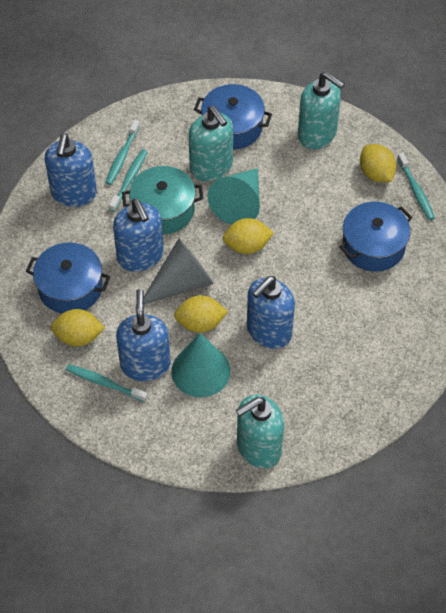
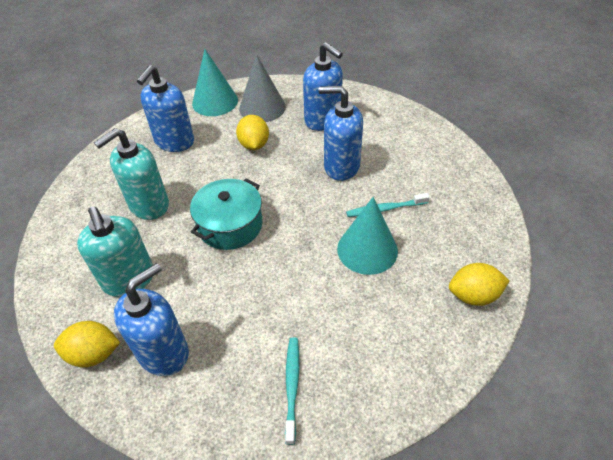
blue pot: [26,243,110,313] [194,84,272,149] [339,202,413,272] = 3 -> none = 0
turquoise soap dispenser: [189,106,233,181] [236,394,284,469] [298,72,345,149] = 3 -> [77,206,153,297] [94,128,169,220] = 2
turquoise toothbrush: [66,364,147,402] [105,120,140,185] [109,149,147,212] [397,153,435,220] = 4 -> [285,337,299,445] [346,193,430,217] = 2
yellow lemon: [51,309,105,346] [174,295,228,333] [222,218,274,254] [360,144,396,182] = 4 -> [54,321,120,368] [236,115,269,150] [449,263,509,306] = 3

